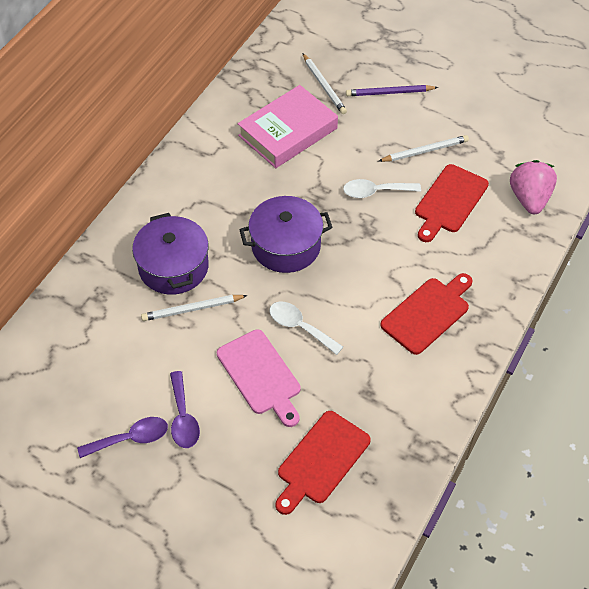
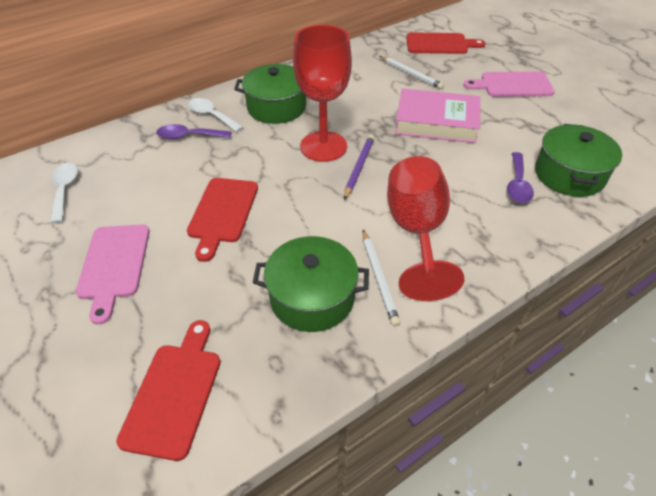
green pot: none = 0 -> [234,64,306,124] [253,236,369,332] [535,124,622,197] = 3
pink cutting board: [217,329,301,427] = 1 -> [76,224,150,325] [464,71,555,97] = 2
pink strawberry: [510,160,557,214] = 1 -> none = 0
purple pot: [132,213,209,295] [239,196,333,273] = 2 -> none = 0
red goblet: none = 0 -> [293,25,352,162] [387,156,464,301] = 2
white pencil: [141,295,248,321] [303,54,347,114] [379,135,469,162] = 3 -> [363,230,400,326] [380,56,444,89] = 2

